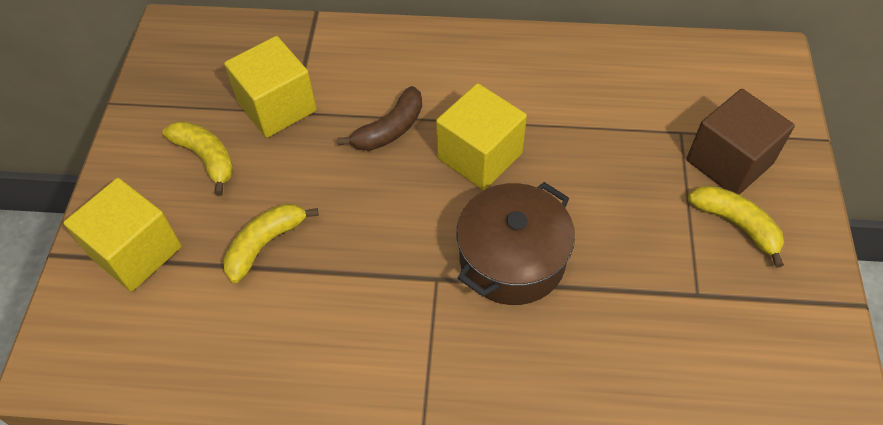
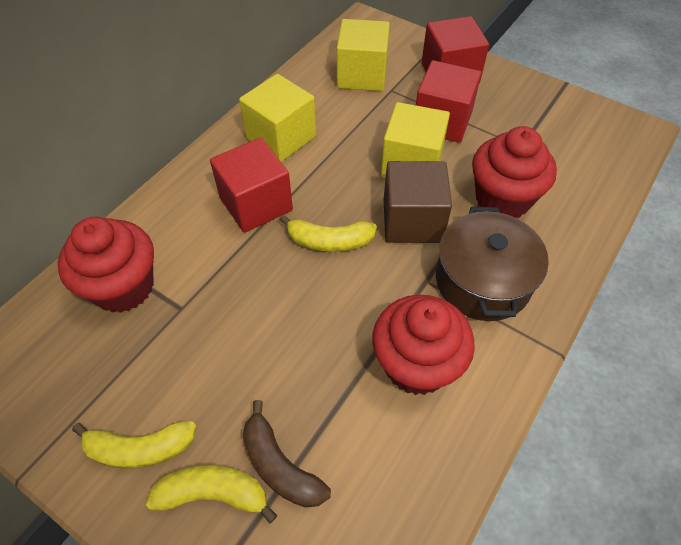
red cube: none = 0 -> [210,138,293,233] [416,60,482,143] [422,16,489,84] = 3
red cupcake: none = 0 -> [58,217,154,313] [372,295,475,395] [472,126,557,218] = 3

